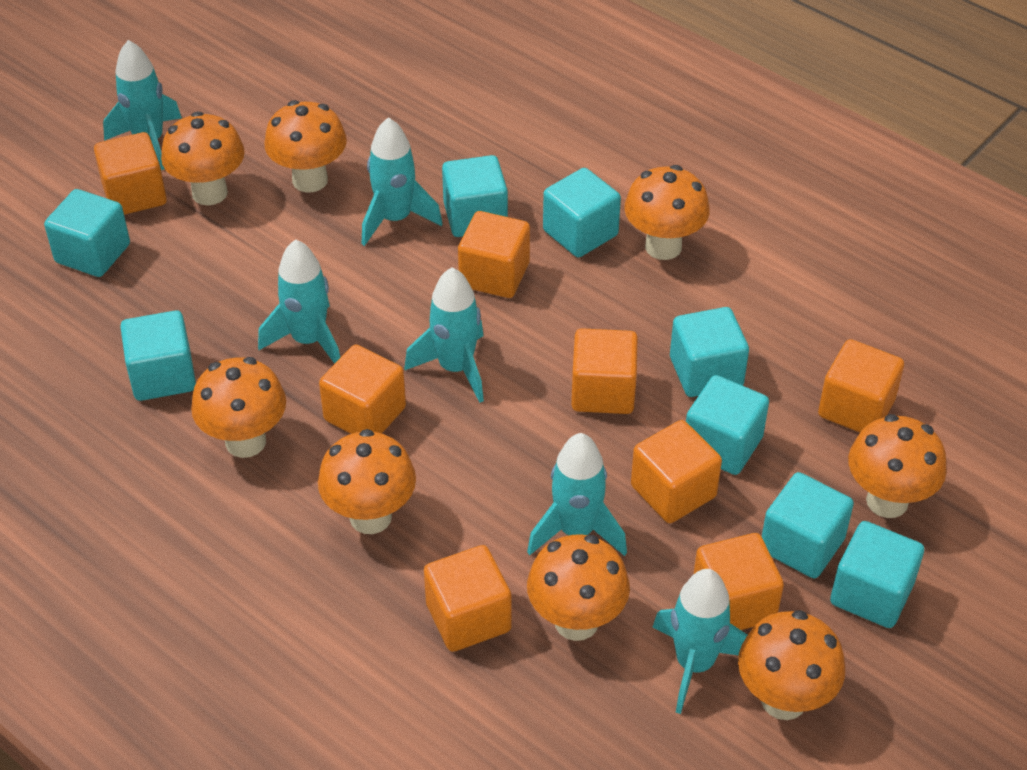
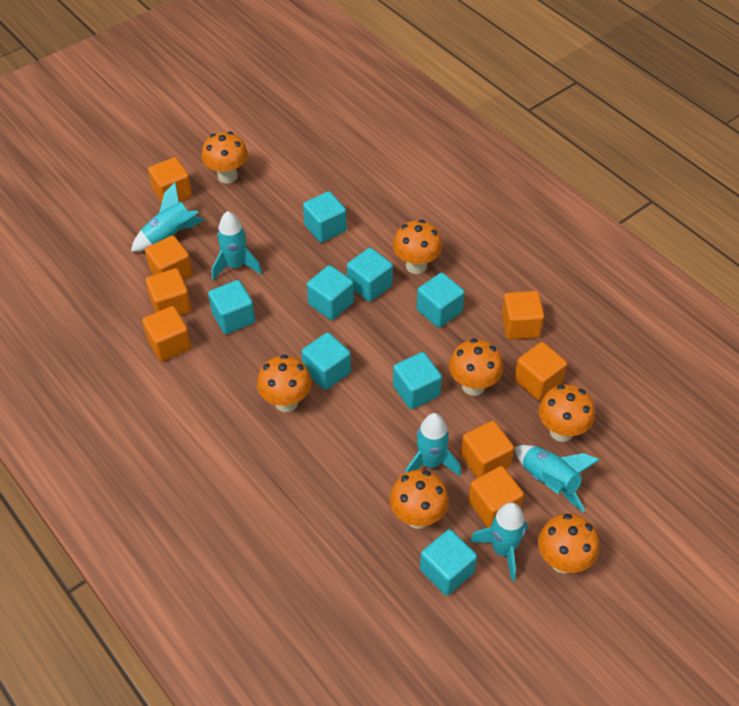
orange mushroom: [161,111,245,205] [191,357,286,458] [264,100,347,192] [318,429,416,534] [527,535,630,641] [624,165,710,260] [738,610,845,720] [848,414,947,518] = 8 -> [201,131,248,184] [257,354,312,412] [390,470,449,529] [393,220,442,274] [449,338,503,396] [538,514,599,574] [539,385,595,442] = 7
turquoise rocket: [103,40,182,170] [258,239,340,364] [362,117,443,246] [404,267,484,403] [527,433,627,556] [652,569,747,714] = 6 -> [131,182,205,252] [212,211,262,280] [405,413,461,476] [470,502,528,581] [514,445,599,512] = 5

